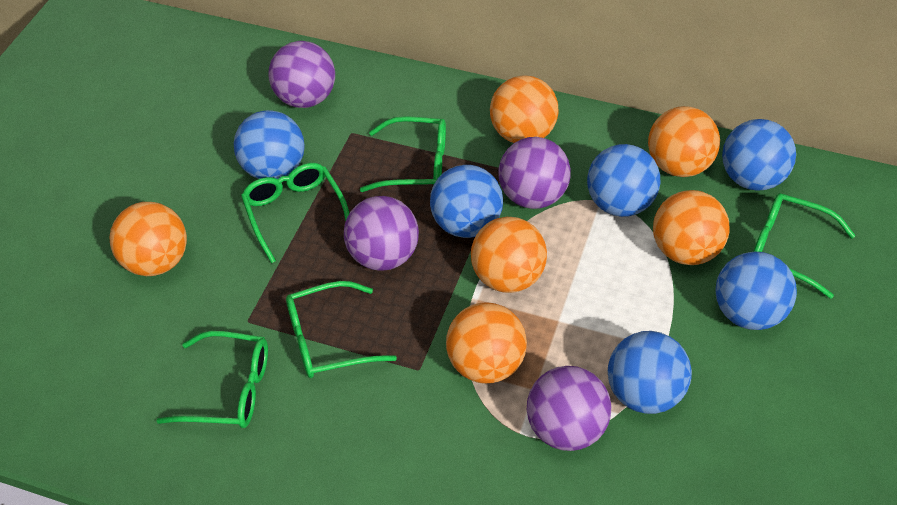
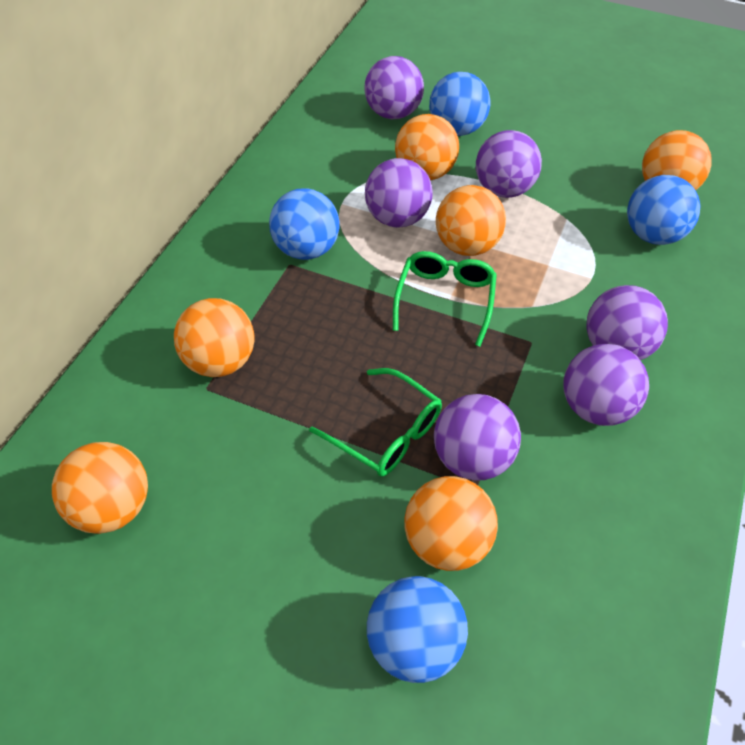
blue ball: [234,110,304,179] [430,165,503,238] [587,144,660,217] [608,331,692,414] [715,252,797,330] [722,119,796,191] = 6 -> [269,188,340,260] [367,576,468,683] [429,72,491,136] [627,175,700,245] = 4
green glasses: [156,331,268,428] [241,163,349,263] [286,281,397,378] [360,116,446,192] [753,193,856,299] = 5 -> [309,368,442,477] [393,251,497,347] = 2
purple ball: [268,41,335,108] [344,196,419,271] [498,137,571,209] [527,366,611,451] = 4 -> [364,56,424,119] [365,158,433,228] [434,394,521,481] [476,130,542,198] [563,344,649,426] [586,285,668,360] = 6

